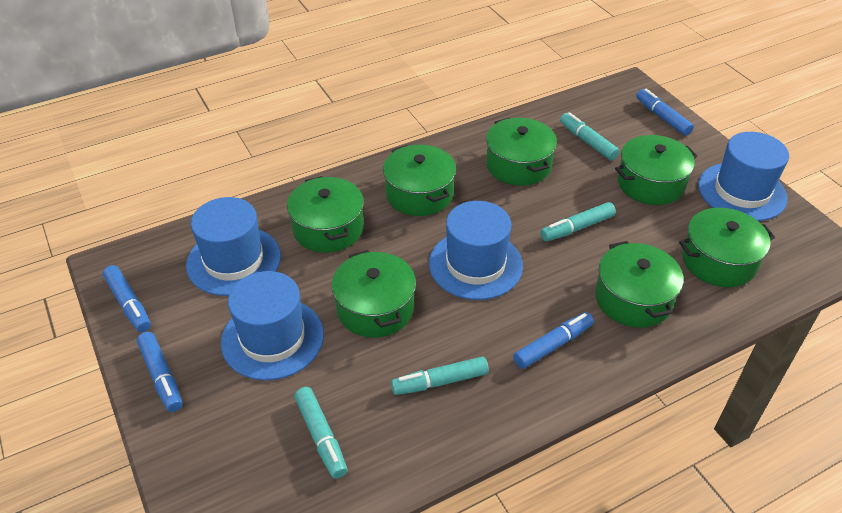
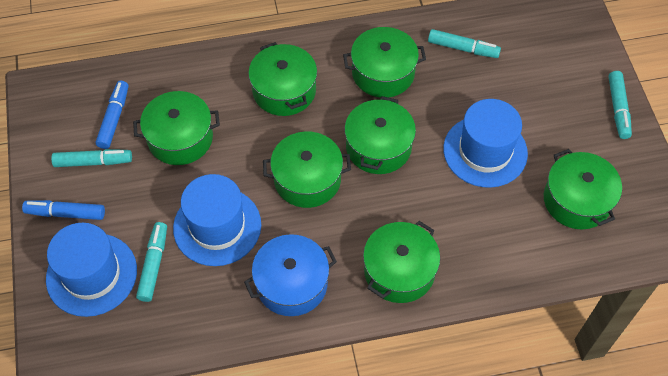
blue hat: [186,197,281,296] [221,271,324,380] [429,201,523,300] [698,132,789,221] = 4 -> [46,223,137,317] [173,174,261,266] [443,99,528,188] = 3
blue marker: [103,265,151,332] [137,332,183,412] [513,312,594,369] [636,89,694,136] = 4 -> [22,200,105,220] [96,81,129,149] = 2
blue pot: none = 0 -> [244,234,337,316] = 1

